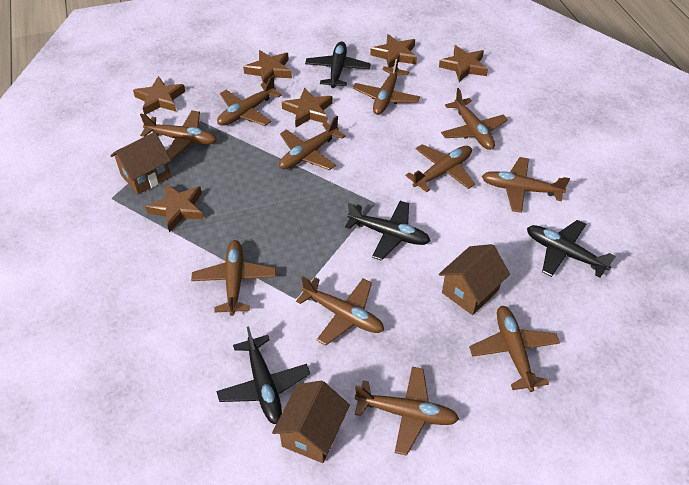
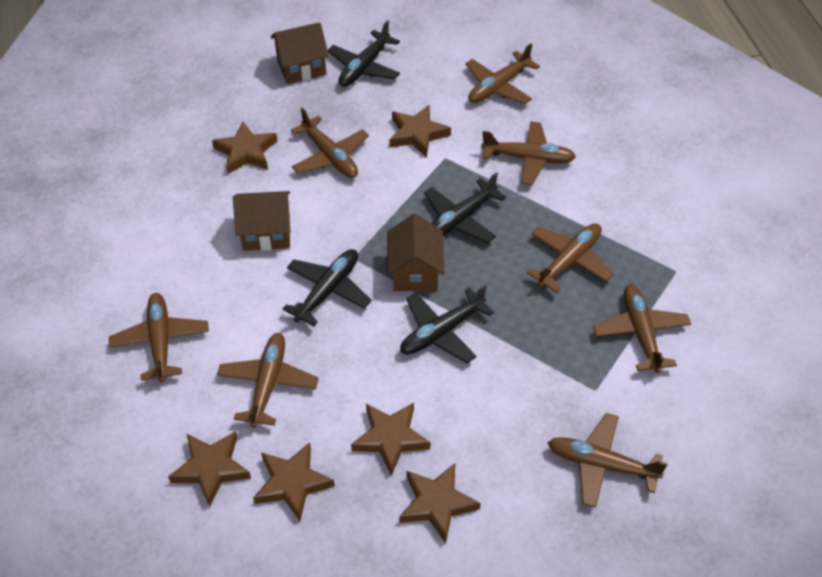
brown plane: [140,110,217,160] [191,240,276,316] [217,76,282,126] [279,116,346,170] [296,276,384,345] [353,56,420,115] [355,367,459,456] [405,144,475,192] [441,88,508,150] [469,306,560,392] [482,157,570,213] = 11 -> [109,293,209,382] [217,333,319,428] [291,107,369,178] [465,43,540,104] [481,121,576,185] [526,223,614,293] [548,413,668,508] [593,284,691,373] = 8

